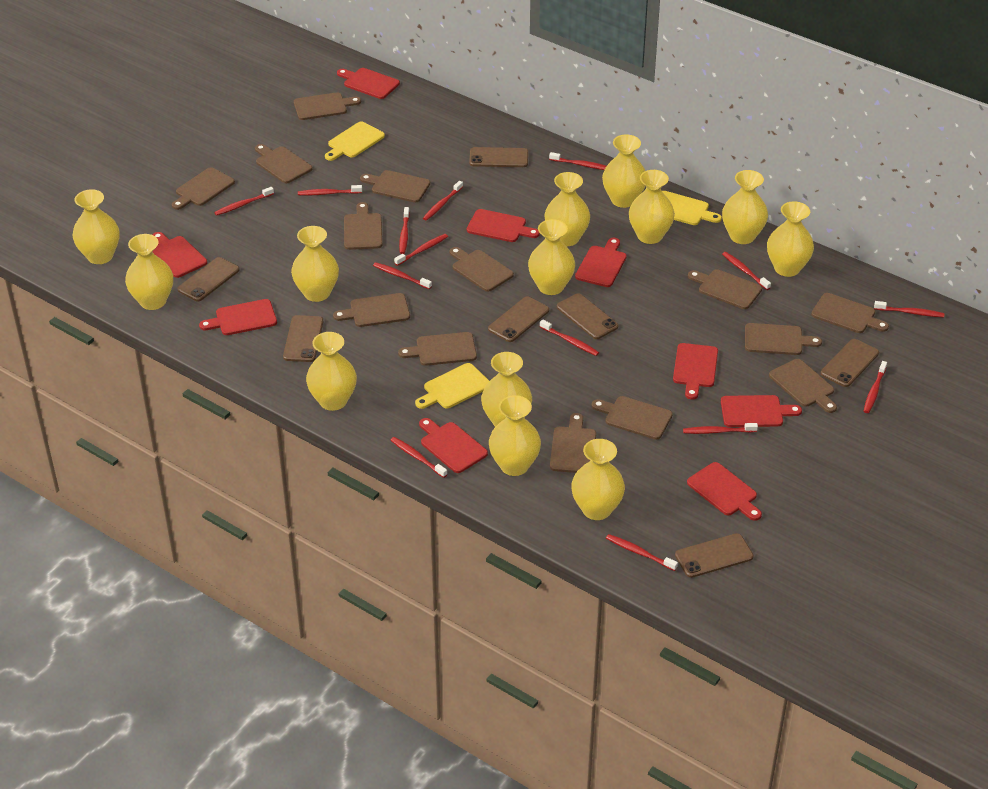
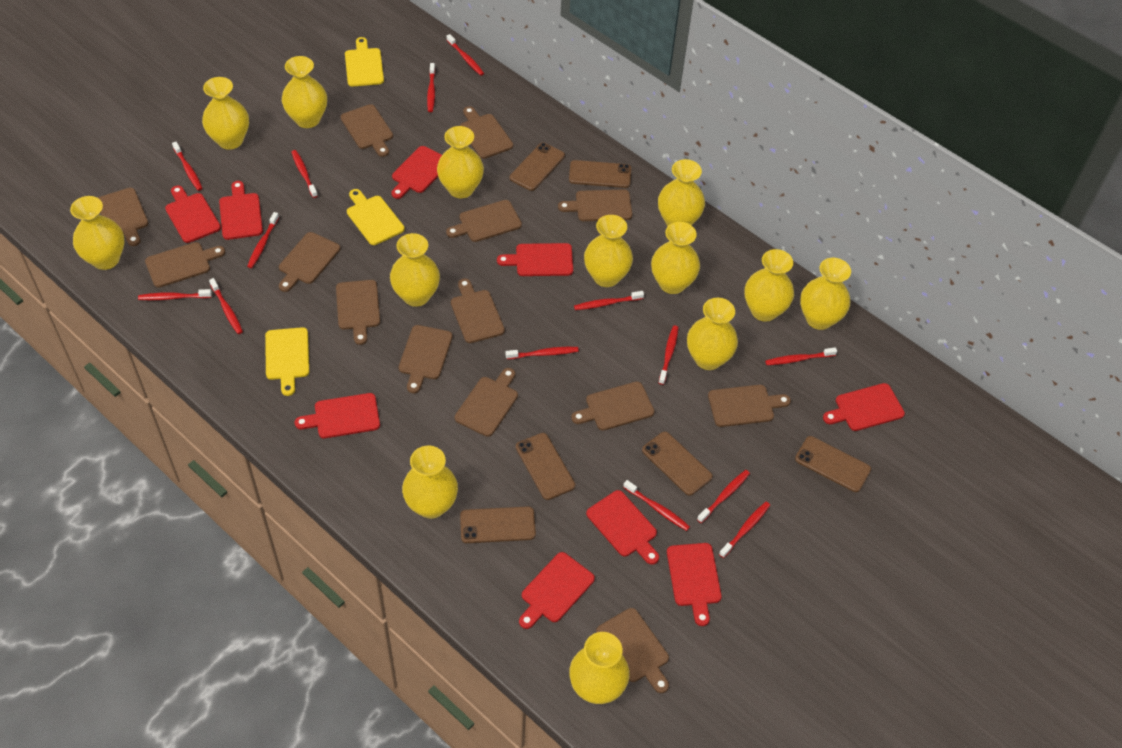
brown phone: [177,257,240,301] [283,315,323,362] [469,147,528,167] [488,296,549,342] [557,293,618,339] [675,533,754,578] [821,339,879,387] = 7 -> [460,506,536,543] [510,143,565,191] [516,433,575,500] [569,160,631,188] [642,432,713,496] [795,436,871,492] = 6

